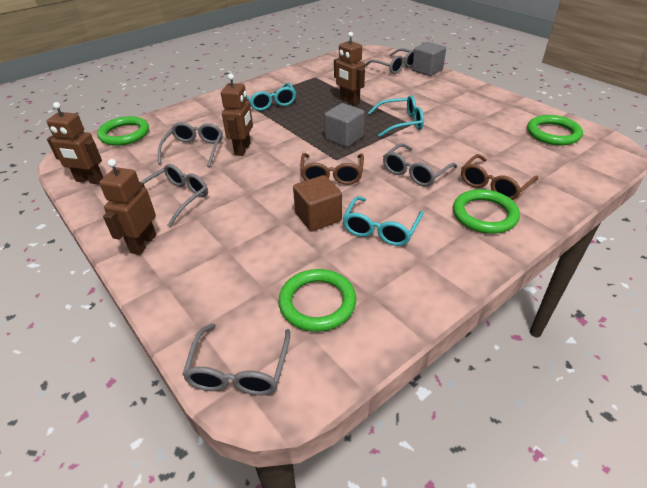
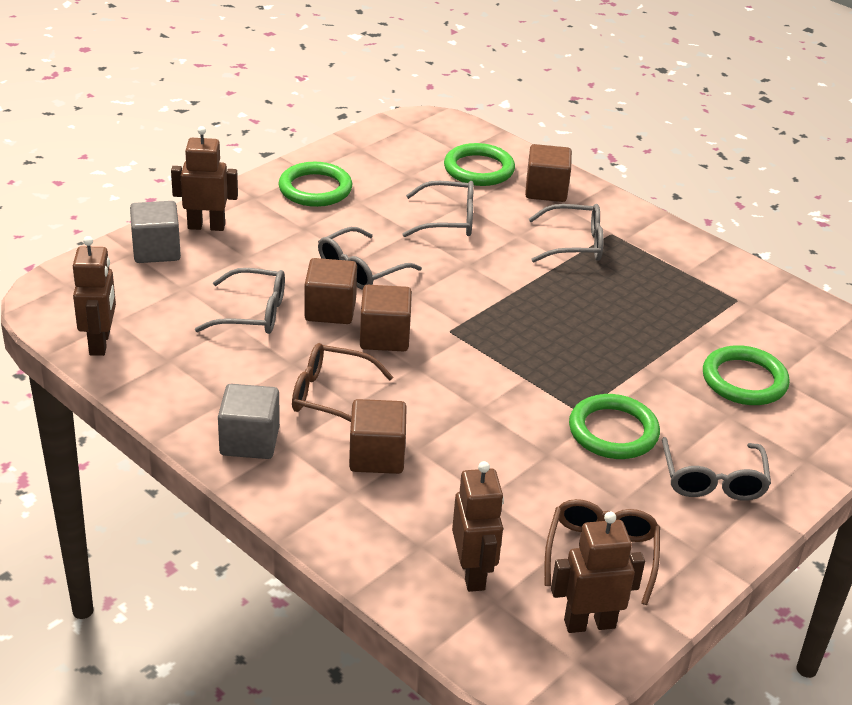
brown cube: [293,175,342,232] = 1 -> [304,258,357,324] [349,399,407,474] [360,285,412,351] [525,144,572,202] = 4
turquoise glasses: [246,83,296,111] [342,196,424,246] [368,95,424,137] = 3 -> none = 0

